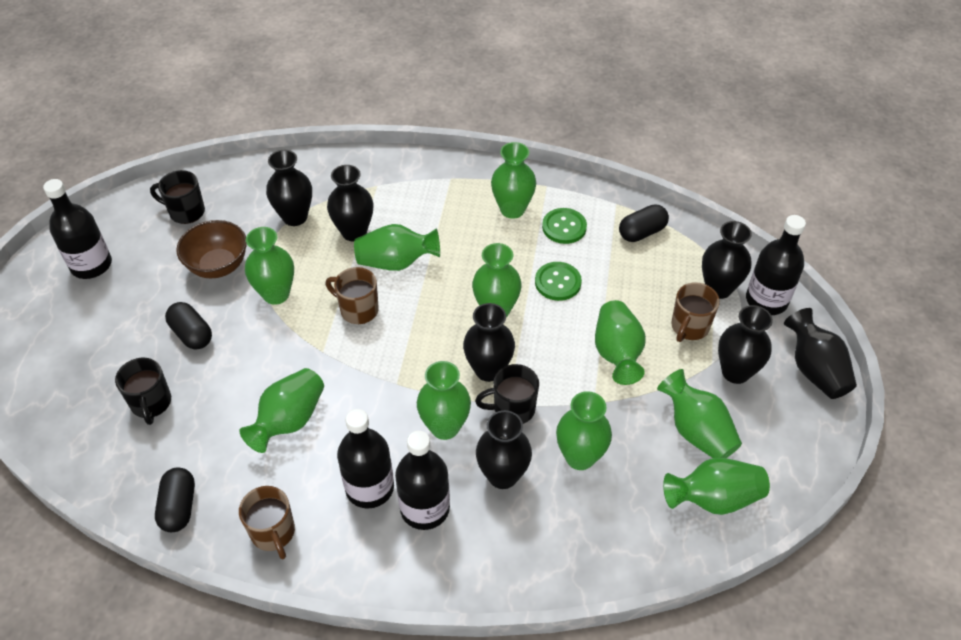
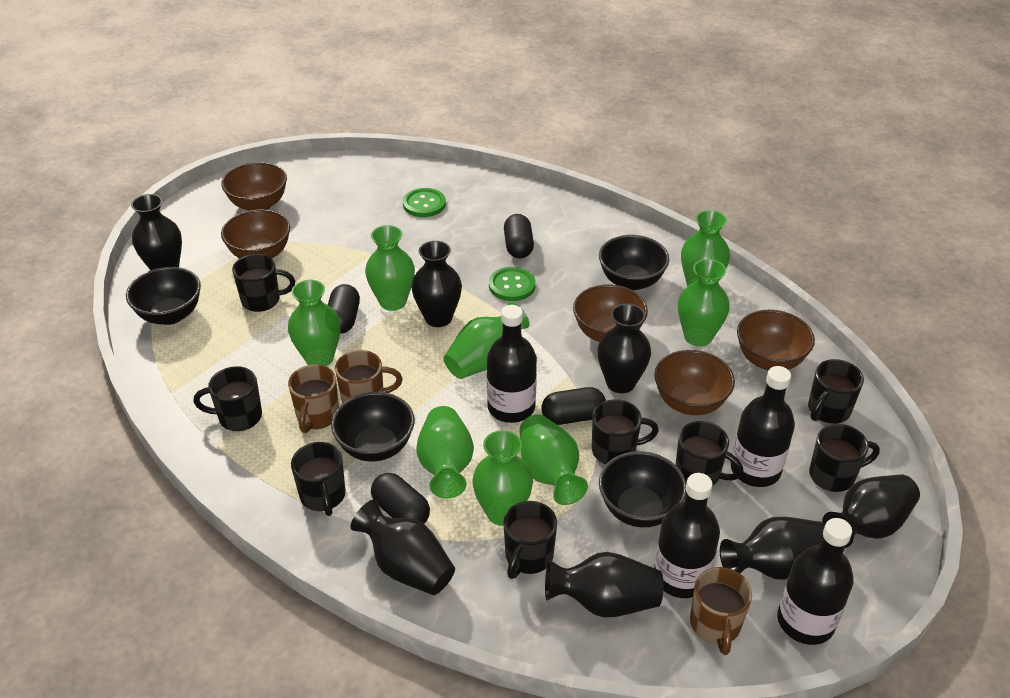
black bowl: none = 0 -> [126,267,201,325] [331,392,414,462] [599,235,669,290] [599,451,687,527] = 4
black capsule: [155,468,195,532] [165,302,212,350] [619,204,669,242] = 3 -> [328,284,360,334] [371,473,430,523] [504,214,534,258] [541,387,606,425] = 4
black mug: [115,358,171,425] [150,170,205,224] [475,364,539,424] = 3 -> [194,366,262,431] [232,254,295,312] [291,442,346,516] [503,501,557,579] [592,399,659,464] [676,421,743,486] [808,359,864,424] [809,424,880,492] = 8
brown bowl: [176,220,247,278] = 1 -> [221,162,287,211] [221,209,290,258] [573,284,648,342] [654,350,735,415] [737,310,815,370] = 5
green vase: [239,368,324,453] [245,227,294,305] [354,224,440,271] [417,361,471,440] [472,243,522,317] [491,142,536,219] [556,391,612,470] [595,300,646,385] [657,369,742,458] [663,458,770,515] = 10 -> [288,280,341,366] [365,225,415,311] [416,406,474,498] [444,302,529,379] [472,430,533,526] [519,414,588,505] [678,259,730,347] [681,210,730,287] = 8

